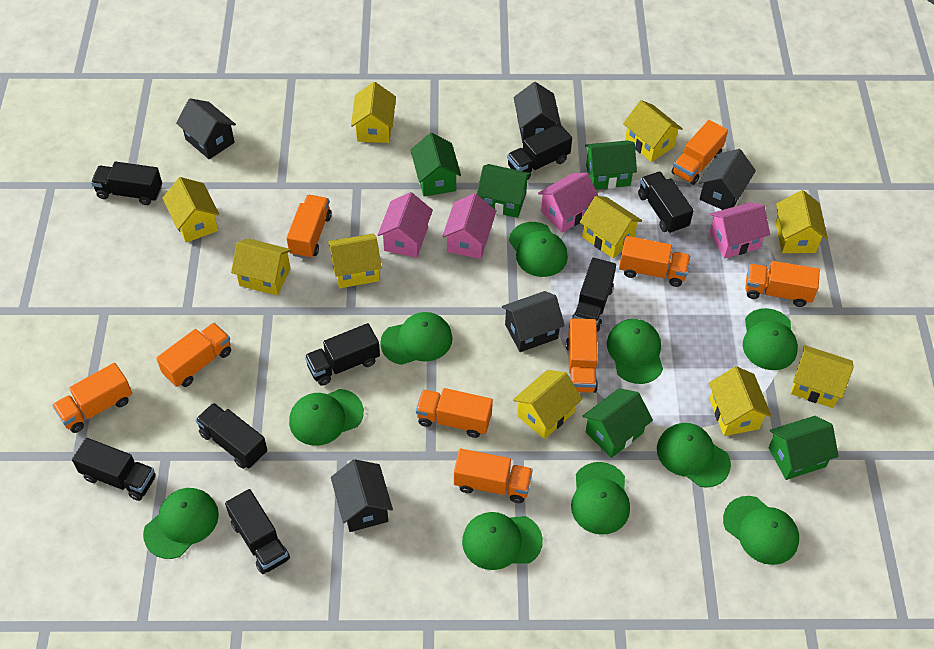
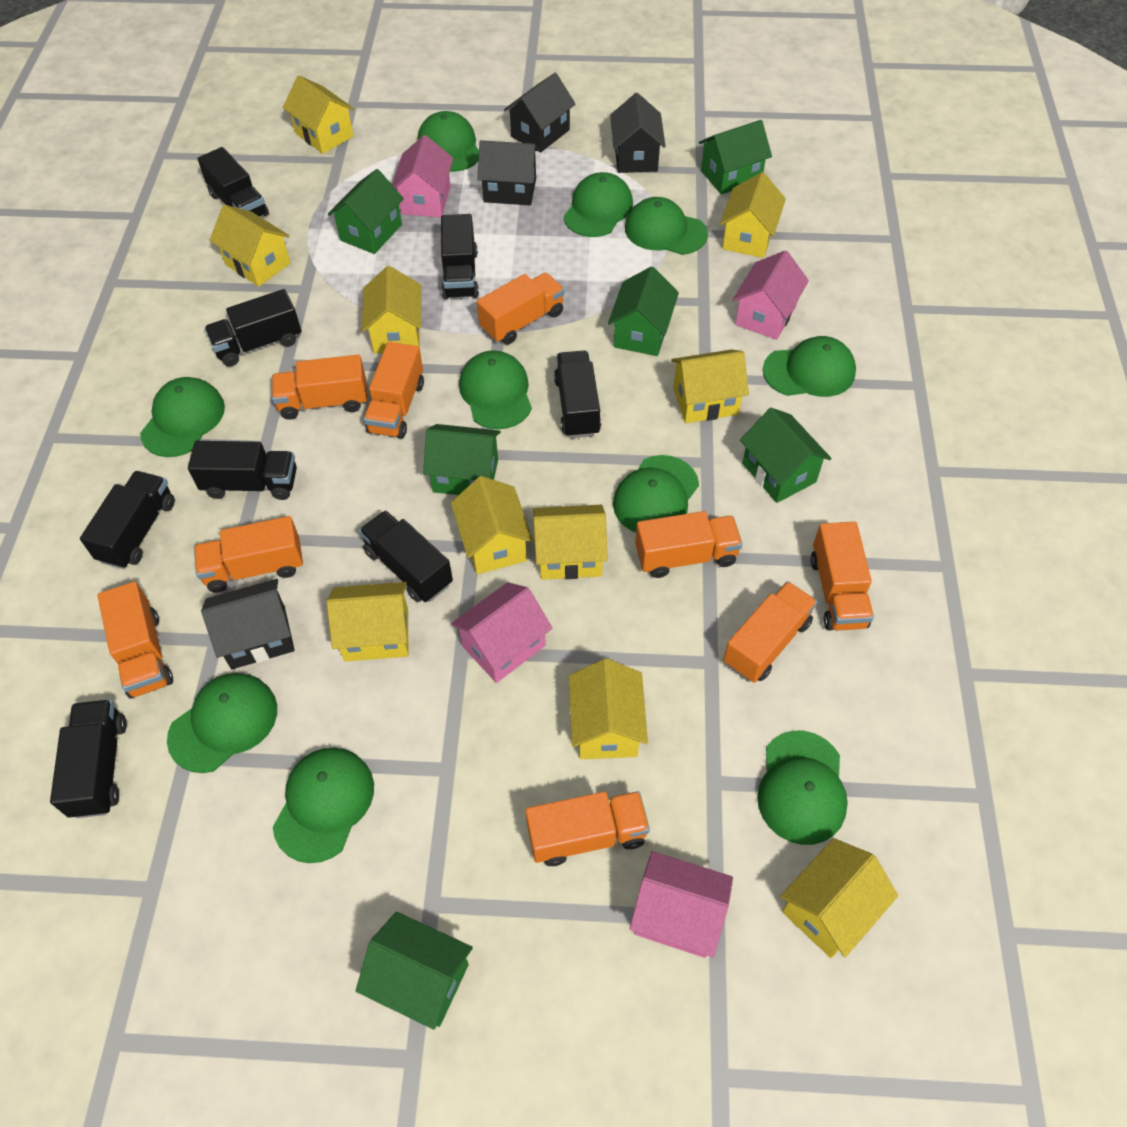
black house: [176,98,236,159] [331,459,393,532] [502,291,565,352] [513,82,561,143] [699,149,756,210] = 5 -> [201,579,295,669] [477,140,539,205] [504,73,576,152] [610,93,666,173] = 4
green house: [411,133,461,197] [477,164,531,218] [583,388,653,458] [585,140,637,190] [768,416,839,480] = 5 -> [328,169,404,254] [355,912,473,1030] [423,424,501,495] [608,266,679,356] [699,120,772,195] [740,408,832,503] = 6

